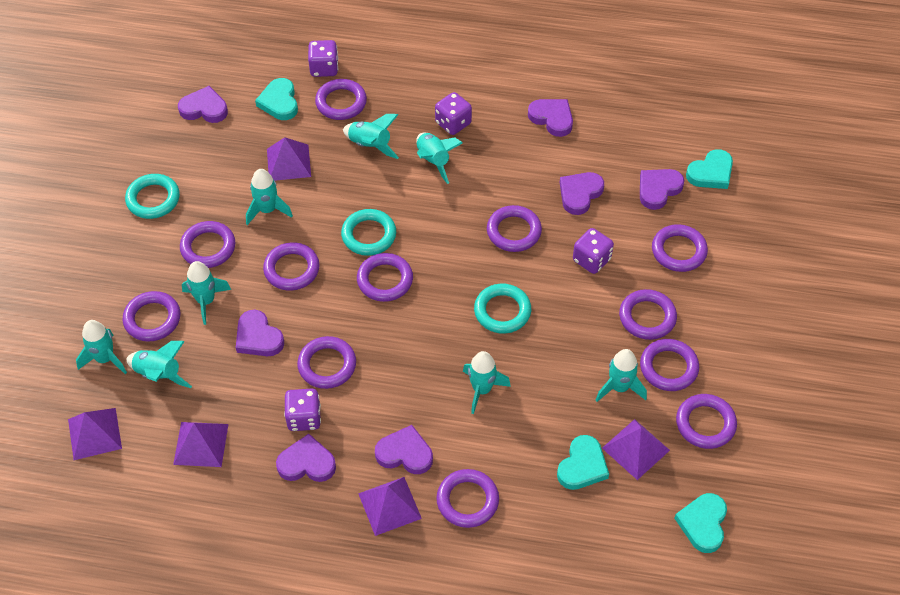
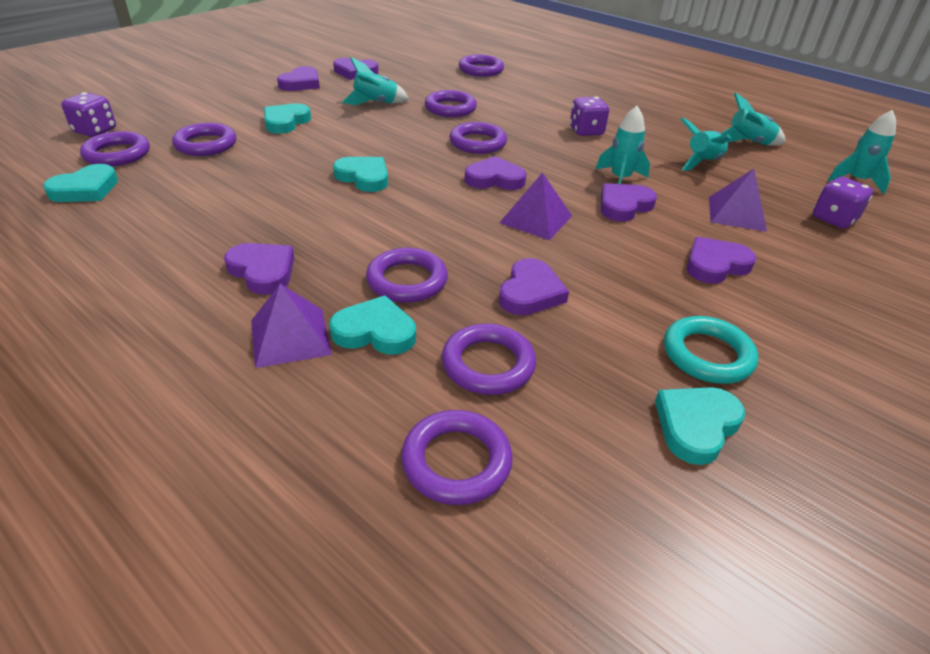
purple dice: [284,389,321,431] [308,40,338,77] [435,92,472,135] [573,228,614,274] = 4 -> [61,92,116,137] [570,97,609,136] [813,177,873,228] = 3
purple pyramid: [68,408,122,460] [173,422,228,467] [267,137,311,181] [358,477,422,536] [602,419,670,480] = 5 -> [251,284,332,368] [500,172,572,240] [709,169,767,232] = 3
purple ring: [123,291,180,342] [180,221,235,268] [263,242,320,291] [297,336,356,389] [315,79,367,120] [357,253,413,302] [436,469,499,528] [487,205,542,252] [619,289,677,340] [640,339,699,391] [652,224,708,272] [676,394,737,449] = 12 -> [80,131,150,166] [172,123,236,156] [366,248,448,303] [401,410,513,505] [425,90,477,117] [442,323,536,395] [450,122,507,154] [459,54,504,77] = 8
turquoise heart: [255,78,298,120] [557,435,609,490] [674,493,727,553] [686,149,733,189] = 4 -> [43,164,118,202] [264,103,311,134] [329,295,416,355] [333,157,388,192] [655,387,746,465] = 5
turquoise ring: [125,174,180,219] [341,209,396,256] [474,284,531,334] = 3 -> [664,316,758,384] = 1
turquoise rocket: [76,320,127,374] [126,341,192,388] [182,261,231,325] [246,169,293,225] [343,114,399,159] [416,133,463,184] [463,351,511,414] [596,349,647,402] = 8 -> [342,57,409,105] [596,106,650,184] [680,117,731,171] [722,92,785,146] [828,110,896,194] = 5

